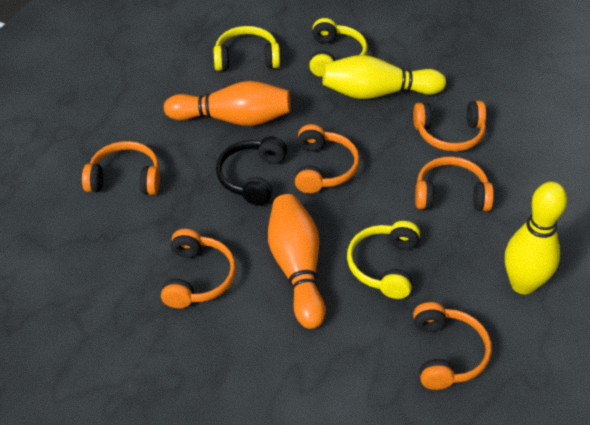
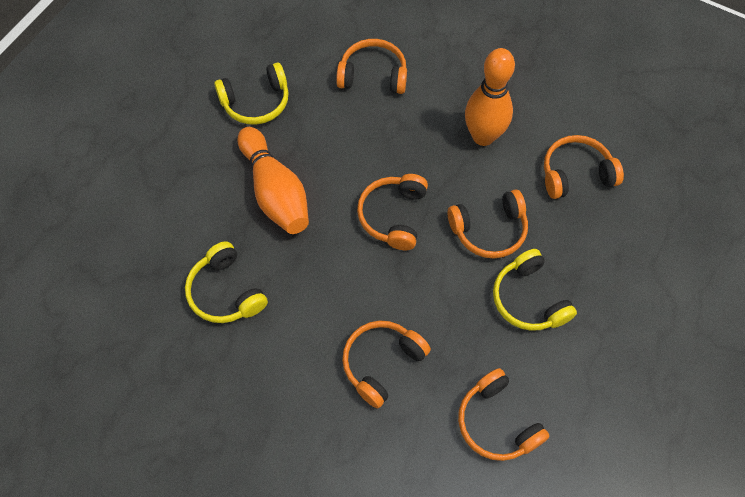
black headphones: [216,136,287,205] = 1 -> none = 0
yellow bowling pin: [322,55,446,99] [505,182,567,294] = 2 -> none = 0

